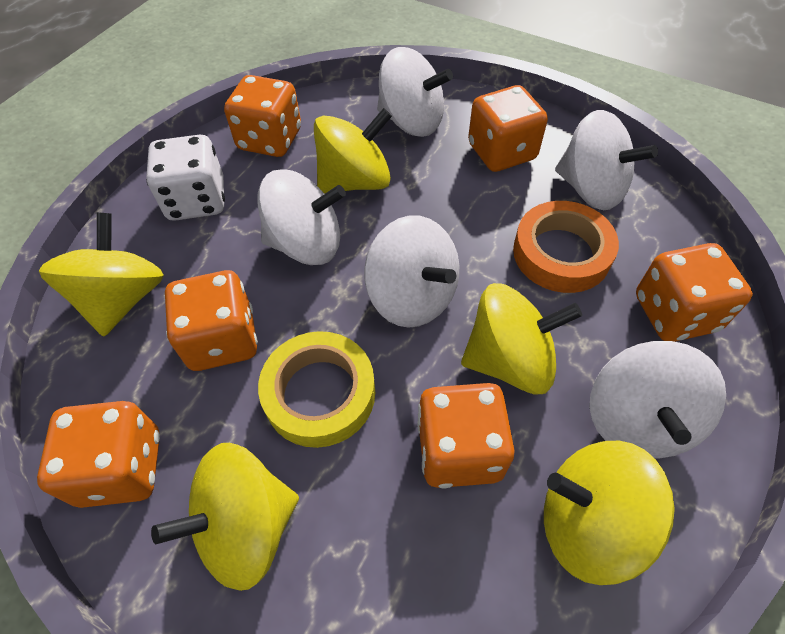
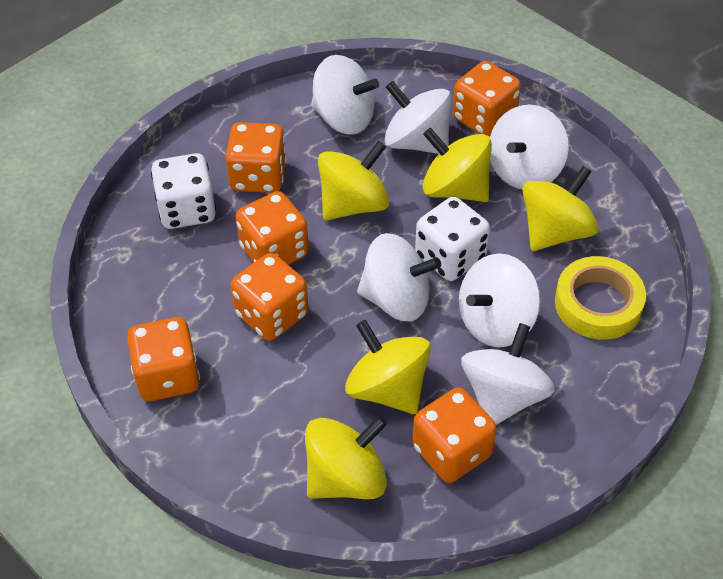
orange tape: [513,201,619,293] = 1 -> none = 0
white dice: [146,135,225,221] = 1 -> [151,153,216,229] [415,197,490,281] = 2
white spinning top: [257,169,346,265] [364,215,459,328] [377,47,453,137] [555,110,658,210] [589,341,726,458] = 5 -> [311,55,379,135] [357,233,441,321] [384,81,451,154] [459,253,540,347] [461,323,555,425] [490,105,569,189] = 6

